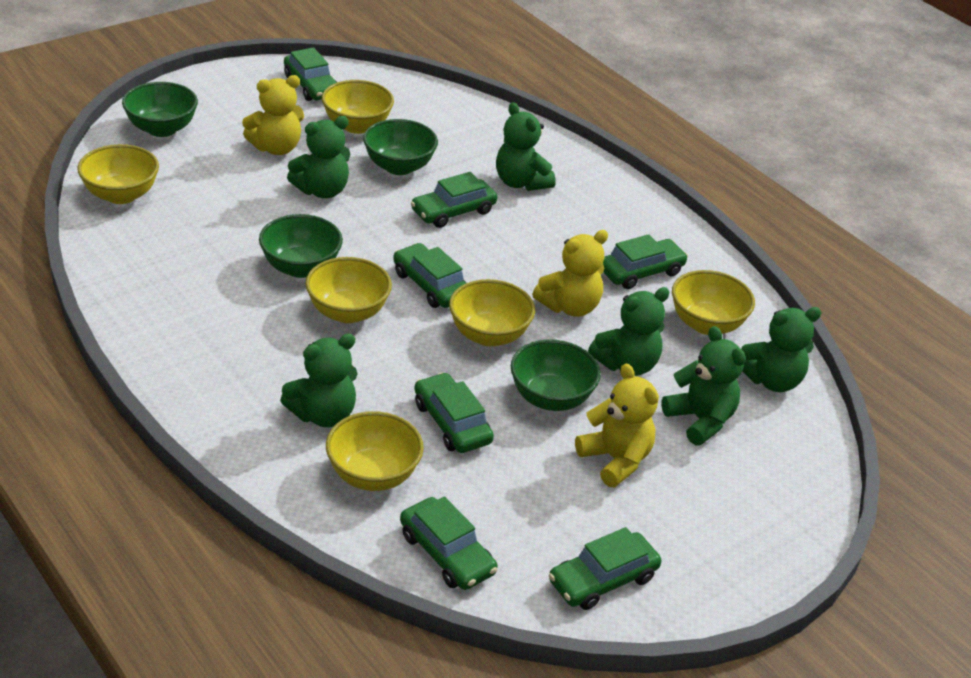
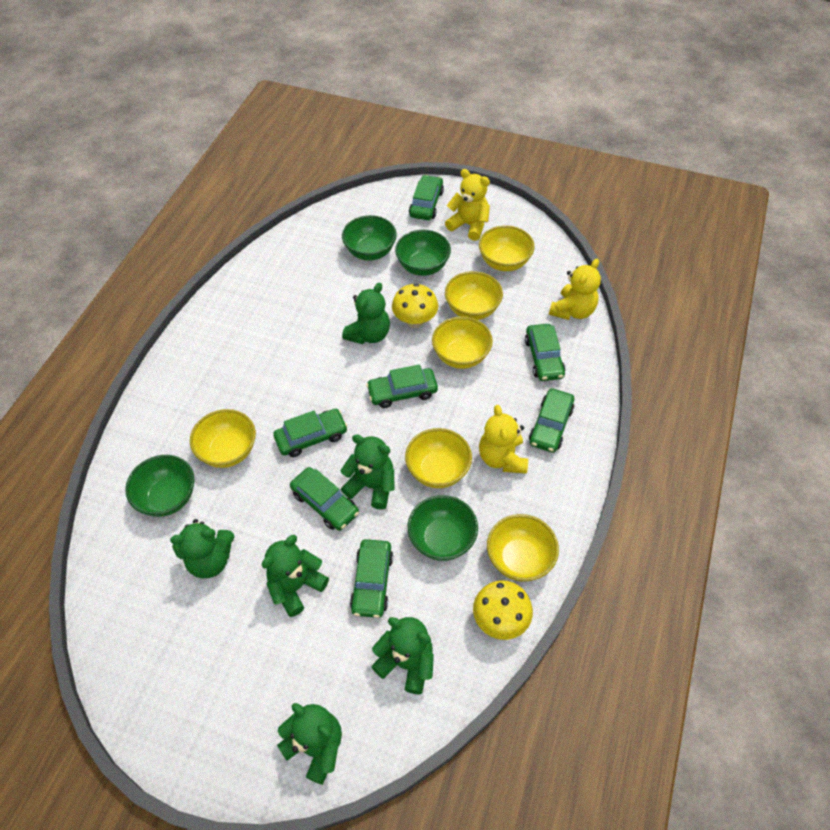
yellow mushroom: none = 0 -> [392,283,438,328] [473,580,533,640] = 2

